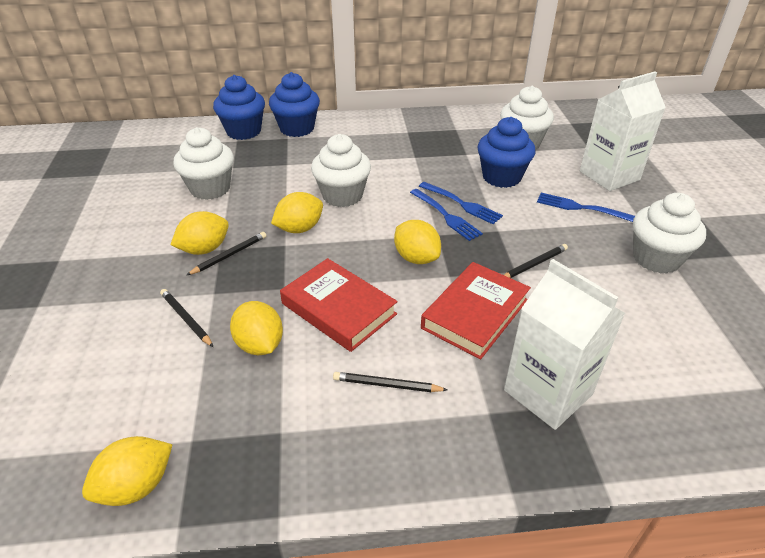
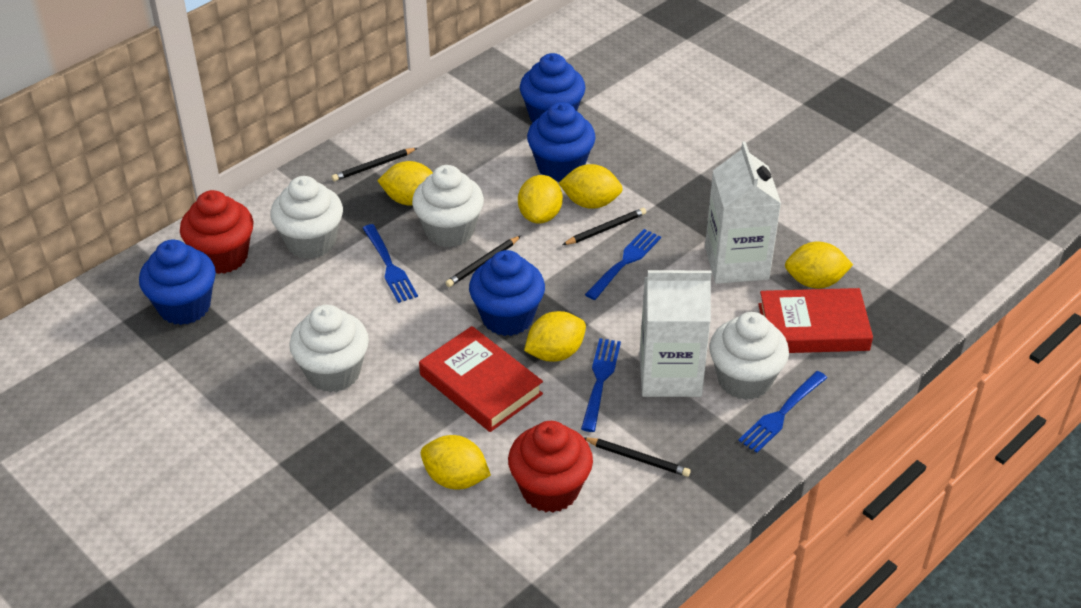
blue cupcake: [213,75,265,140] [269,72,320,137] [477,117,535,188] = 3 -> [139,239,216,325] [469,250,545,336] [520,53,585,123] [527,102,596,182] = 4
blue fork: [410,189,483,241] [419,182,503,224] [537,193,635,222] = 3 -> [363,224,418,303] [581,338,621,432] [585,229,661,300] [738,371,827,453] = 4
red cupcake: none = 0 -> [180,190,254,274] [508,421,593,513] = 2
yellow lemon: [82,436,173,506] [170,211,229,255] [230,301,283,355] [271,192,323,233] [394,220,441,264] = 5 -> [377,161,433,205] [421,435,491,490] [518,175,563,223] [524,311,586,362] [559,164,623,209] [785,241,853,289] = 6

